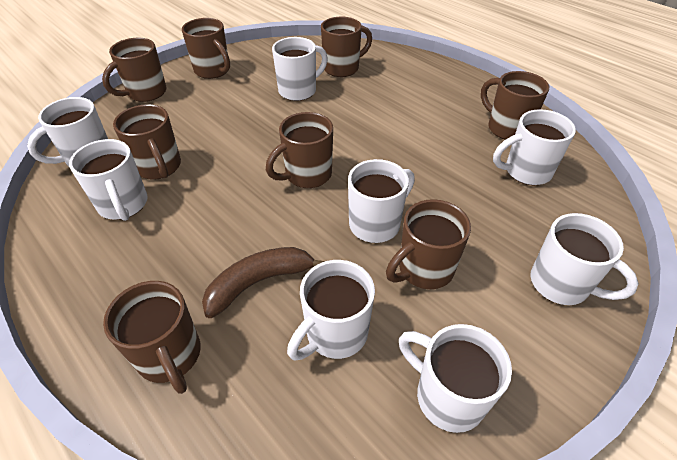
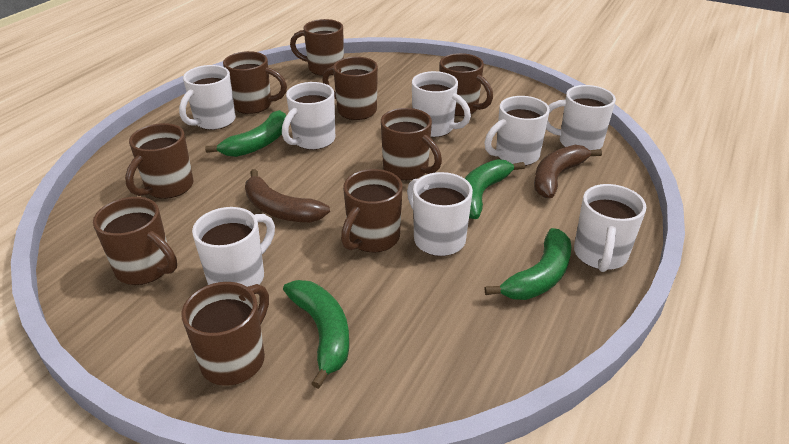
brown banana: [202,247,325,318] = 1 -> [245,169,330,222] [534,145,602,198] = 2
brown mug: [102,38,167,102] [103,281,201,394] [113,104,181,180] [182,18,230,79] [266,112,333,188] [321,17,372,77] [386,199,471,289] [481,71,549,140] = 8 -> [93,197,177,285] [125,123,194,199] [181,282,269,386] [223,51,287,114] [290,19,344,76] [322,57,378,120] [341,169,403,253] [381,108,442,180] [439,53,493,116] = 9
green banana: none = 0 -> [205,110,286,157] [283,280,349,389] [465,159,525,219] [485,228,571,300] = 4

